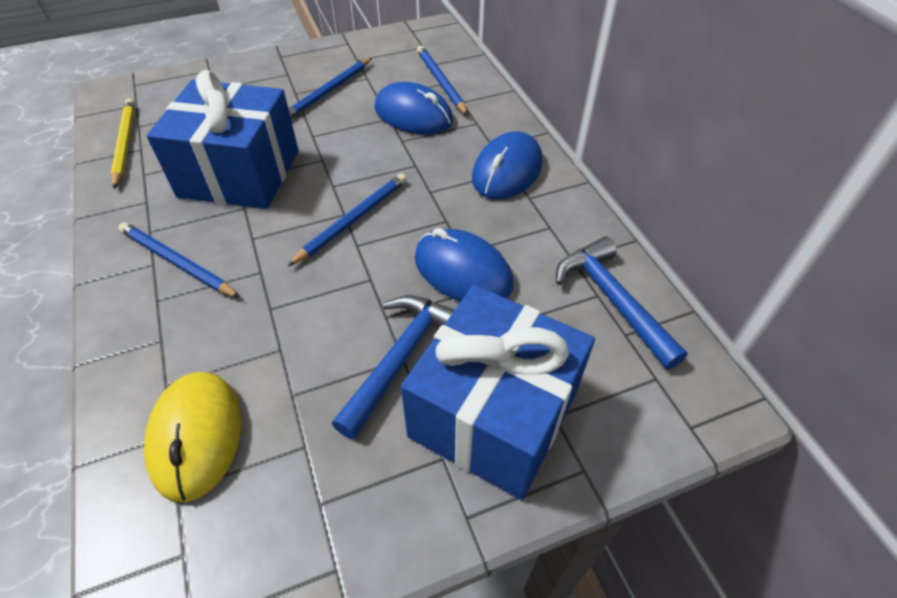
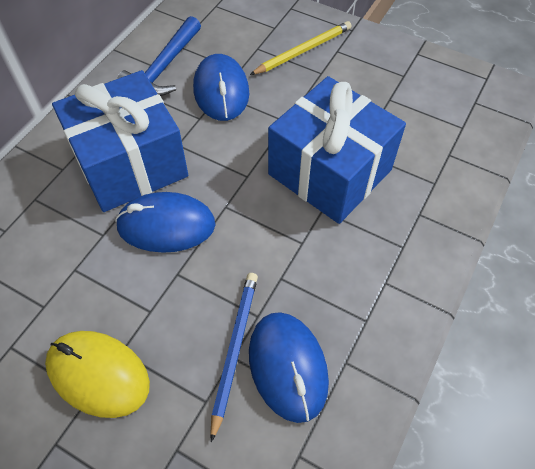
blue hammer: [332,295,455,439] [556,236,688,369] = 2 -> [117,16,201,96] = 1
blue pencil: [118,222,240,298] [288,58,372,118] [288,173,407,266] [417,46,468,115] = 4 -> [210,273,258,443] = 1

